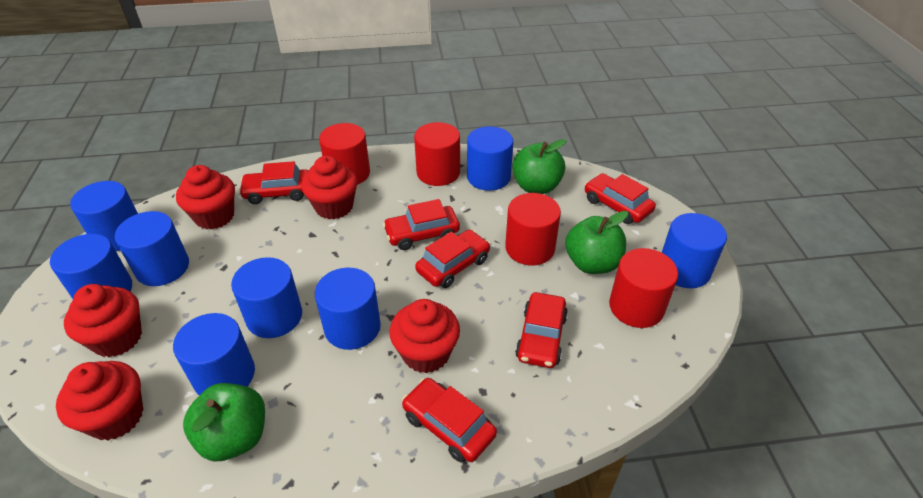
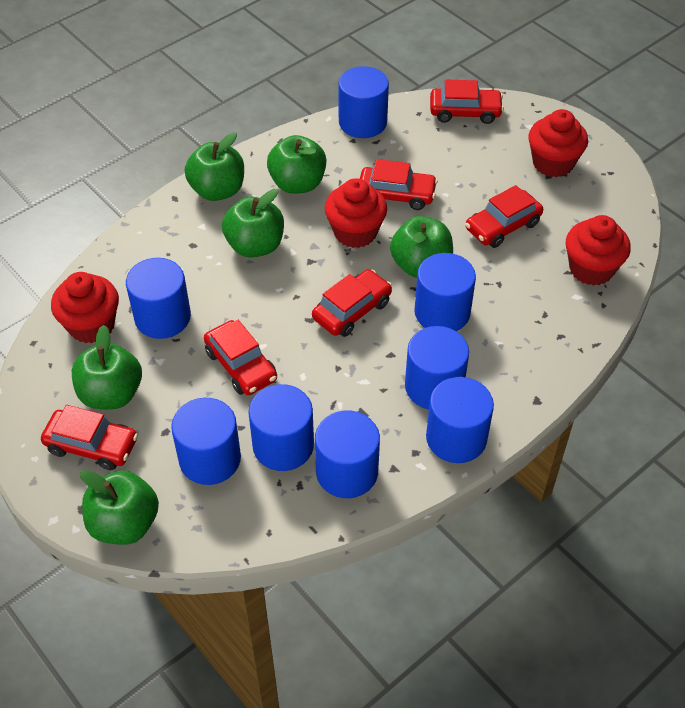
green apple: [183,383,265,461] [513,139,567,194] [565,211,628,274] = 3 -> [72,325,142,409] [80,470,159,545] [185,133,244,201] [222,189,284,257] [267,135,326,194] [390,216,453,278] = 6
red cupcake: [56,361,143,440] [64,284,142,357] [176,165,235,230] [302,156,358,219] [389,299,460,373] = 5 -> [51,272,119,343] [325,178,387,248] [528,109,588,177] [566,215,631,286] = 4
red cylinder: [319,123,370,185] [414,122,460,186] [505,193,561,265] [609,248,678,328] = 4 -> none = 0

